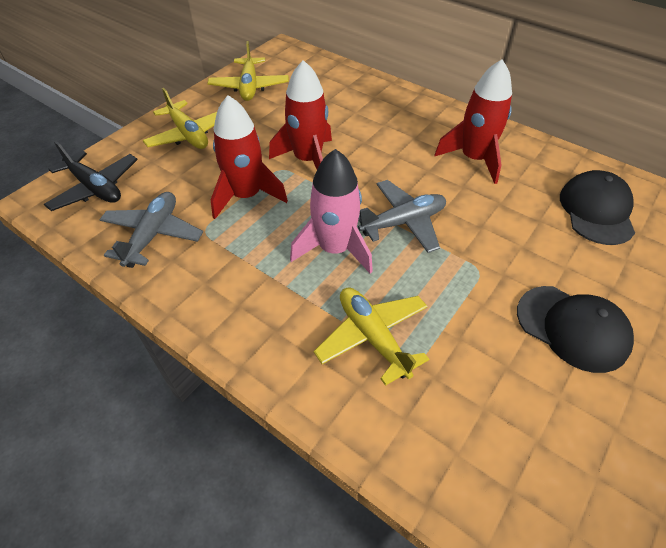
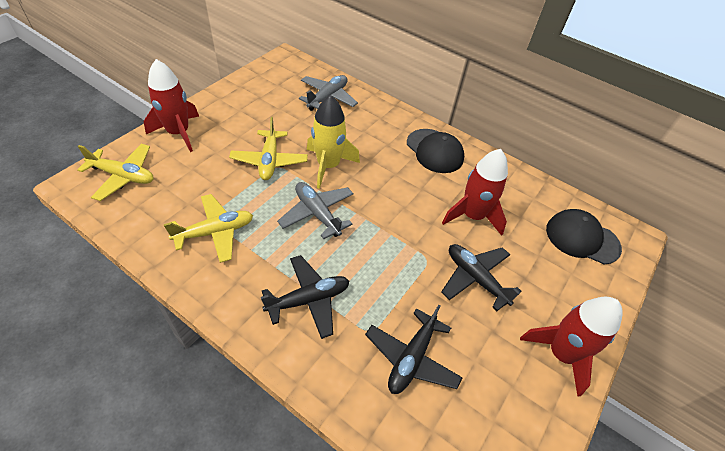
black plane: [44,141,138,211] = 1 -> [261,255,349,339] [365,304,463,394] [441,244,521,311] = 3
pink rocket: [290,149,373,274] = 1 -> none = 0
yellow rocket: none = 0 -> [307,95,360,189] = 1

